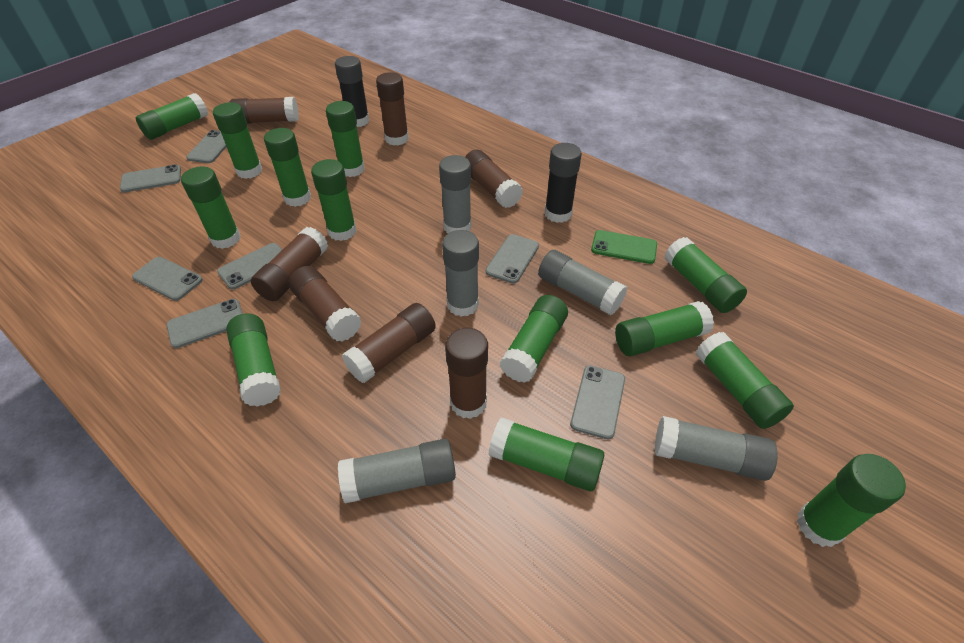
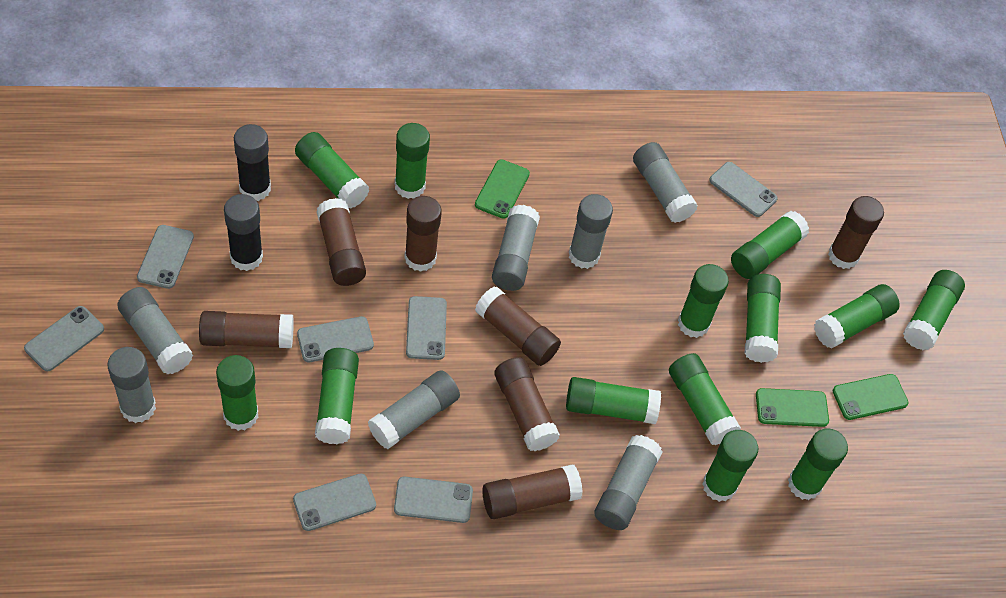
green phone: [591,230,657,264] = 1 -> [475,159,530,219] [756,388,829,427] [833,374,909,420] = 3
grey glue stick: [338,439,456,503] [439,155,472,233] [442,230,479,317] [538,250,627,315] [655,416,778,481] = 5 -> [107,347,156,423] [117,287,193,374] [368,370,460,449] [492,205,540,291] [569,194,613,269] [594,435,662,530] [633,142,698,223] = 7

